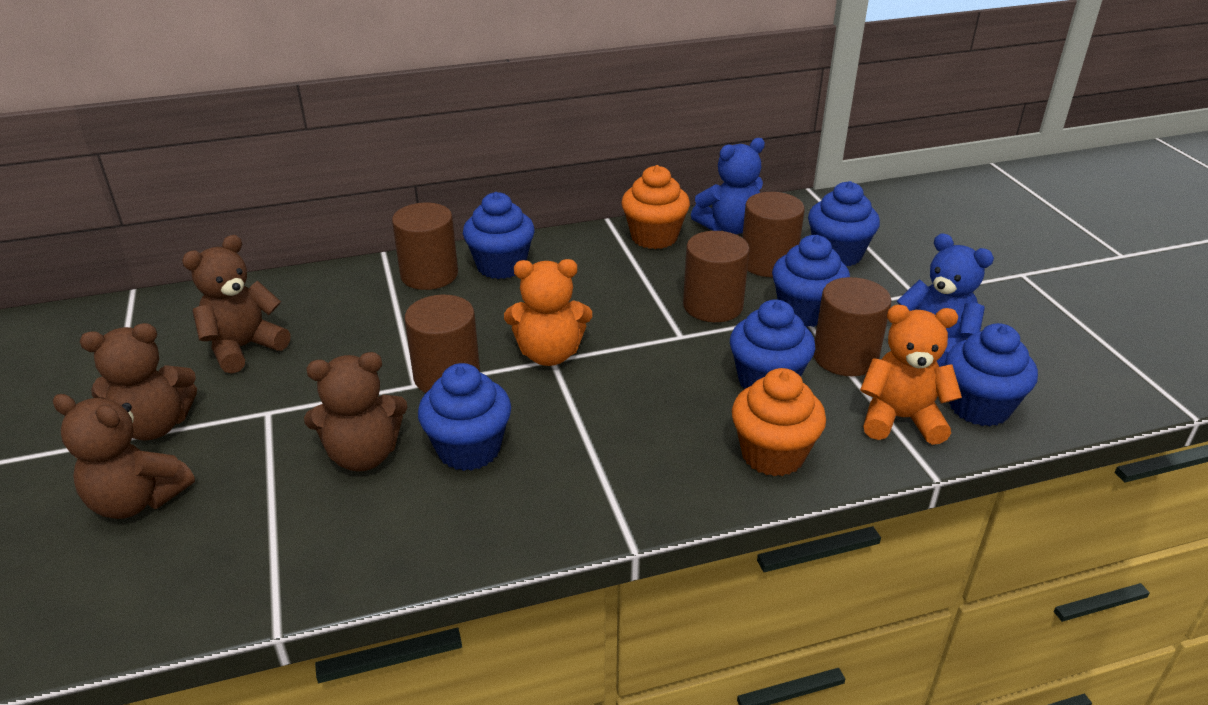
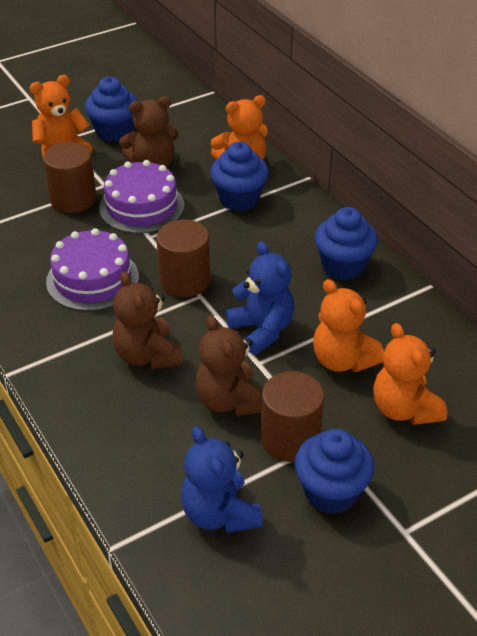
blue cupcake: [418,363,511,471] [463,192,535,279] [730,300,815,389] [772,235,850,327] [808,181,880,266] [945,323,1038,426] = 6 -> [85,77,137,142] [210,142,269,211] [295,429,374,514] [315,207,378,280] = 4
brown cylinder: [392,203,458,290] [405,295,480,393] [683,231,749,322] [742,192,805,277] [813,277,892,376] = 5 -> [43,142,96,213] [156,219,210,297] [261,371,324,462] = 3
brown teddy bear: [53,394,195,519] [80,323,197,440] [182,235,290,374] [304,352,408,472] = 4 -> [112,271,183,369] [119,96,179,167] [195,315,262,416] = 3
orange cupcake: [622,165,690,249] [732,368,826,476] = 2 -> none = 0
orange teddy bear: [504,259,592,366] [860,305,962,445] = 2 -> [29,75,93,162] [211,95,268,160] [313,279,384,372] [373,323,447,425] = 4
purple cake: none = 0 -> [46,228,139,311] [99,160,184,233] = 2

